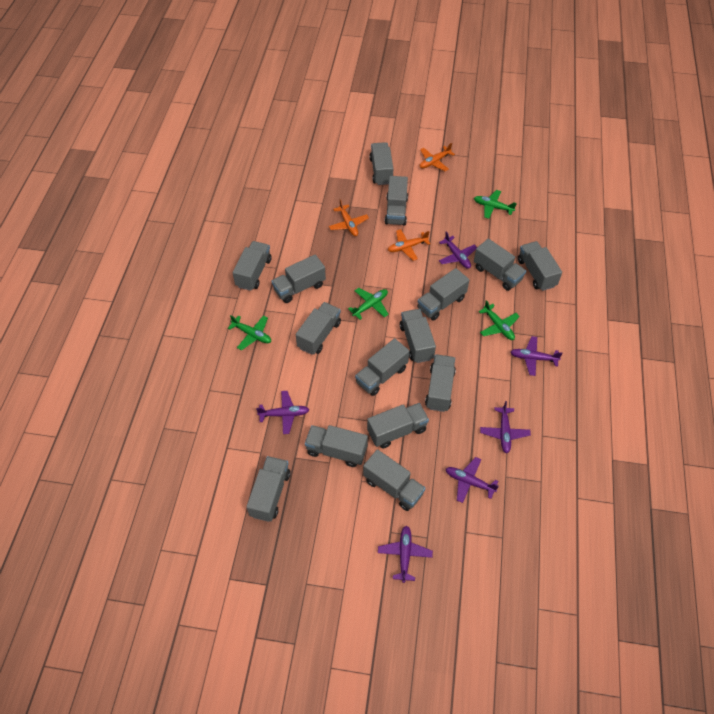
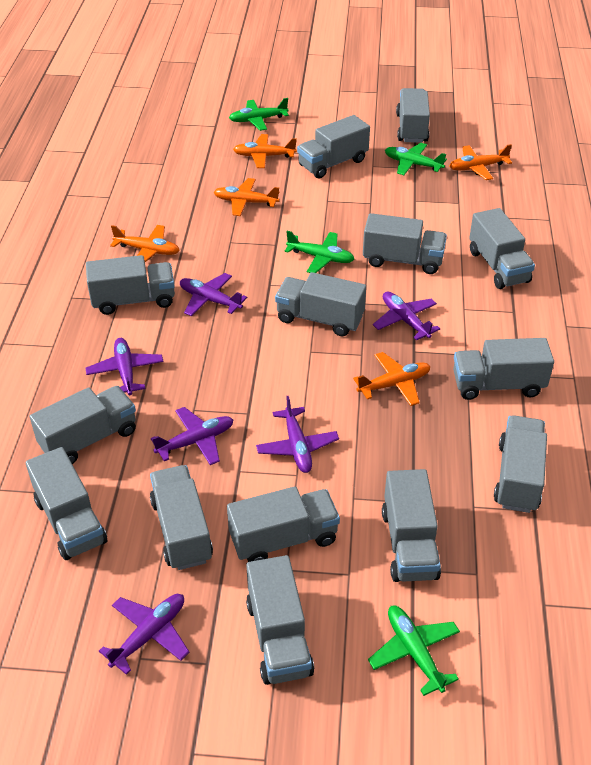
grey truck: [233,241,272,291] [246,456,291,522] [272,255,326,303] [296,302,341,355] [305,425,368,467] [355,338,410,396] [363,449,425,511] [367,403,429,449] [369,142,394,185] [385,176,408,226] [400,309,436,363] [417,268,469,321] [425,354,456,412] [474,239,526,291] [518,241,562,291] = 15 -> [26,447,107,560] [30,386,136,464] [86,255,175,315] [150,465,213,570] [227,486,340,562] [246,555,314,685] [275,272,366,336] [297,115,370,178] [363,213,447,274] [382,469,441,582] [396,88,430,143] [453,338,554,400] [469,208,535,289] [494,415,547,513] = 14
orange plane: [329,199,369,236] [388,229,431,261] [420,143,455,171] = 3 -> [110,225,180,262] [214,178,280,216] [233,134,297,168] [353,352,430,406] [450,144,512,180] = 5

